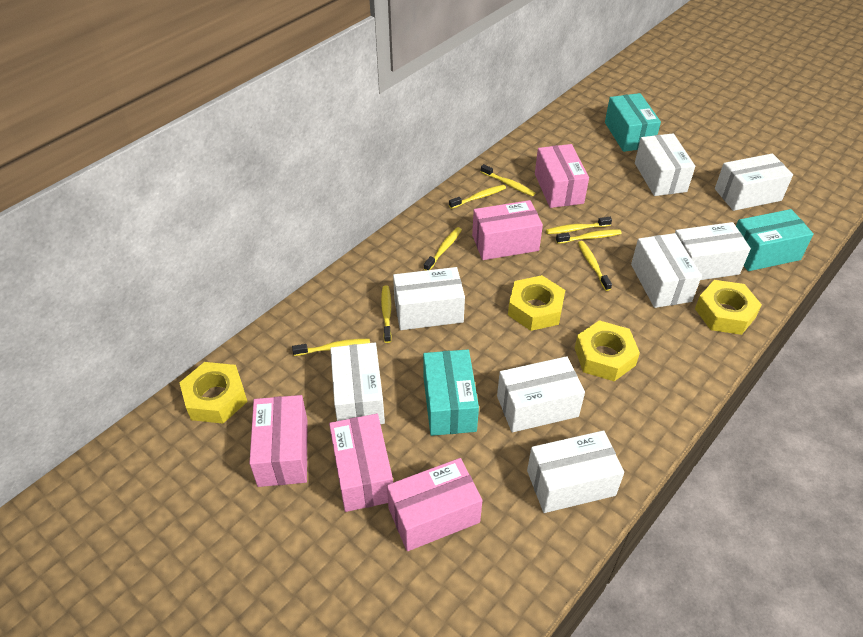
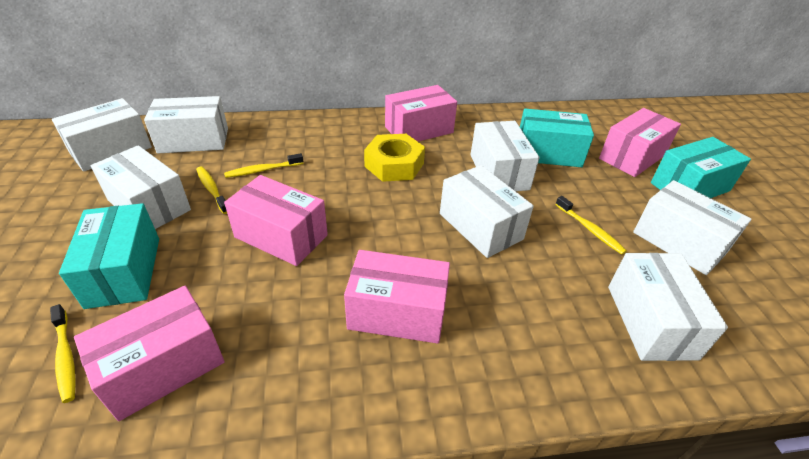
white box: [330,343,385,424] [393,267,465,330] [497,356,585,432] [527,430,624,513] [631,233,702,308] [635,133,695,196] [675,222,751,280] [715,153,793,211] = 8 -> [52,98,152,172] [91,145,191,229] [144,96,228,153] [440,165,534,258] [470,121,540,191] [608,253,728,361] [633,180,751,275] = 7
yellow nut: [179,362,248,423] [508,275,565,331] [575,320,640,381] [695,280,762,335] = 4 -> [364,134,425,182] = 1
yellow toothbrush: [292,339,370,356] [381,285,392,343] [424,227,462,271] [449,185,506,209] [481,164,535,196] [546,217,612,234] [556,229,622,244] [578,241,612,291] = 8 -> [50,304,76,403] [196,166,227,214] [224,153,303,178] [555,196,627,255] = 4

